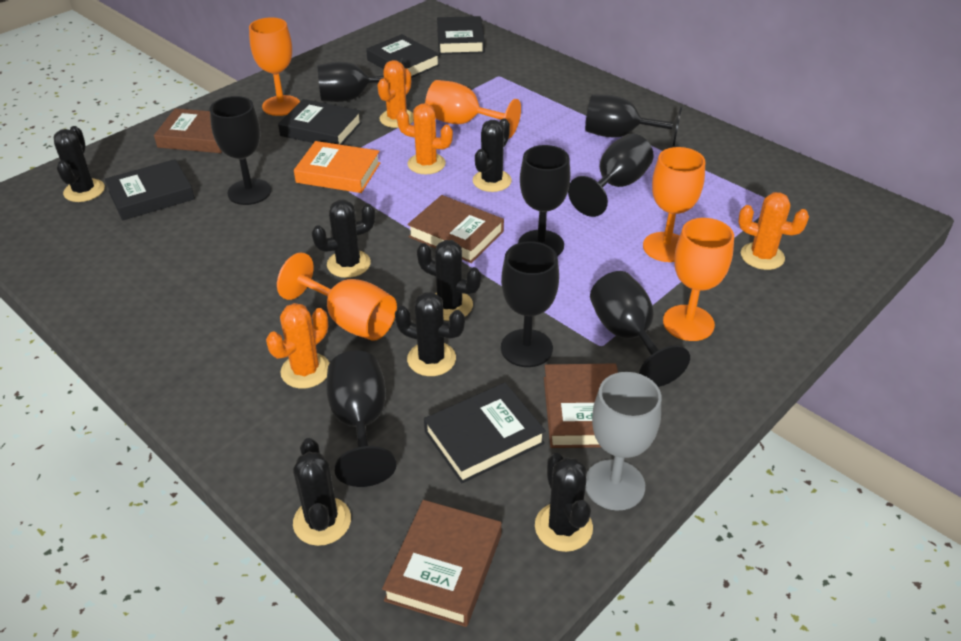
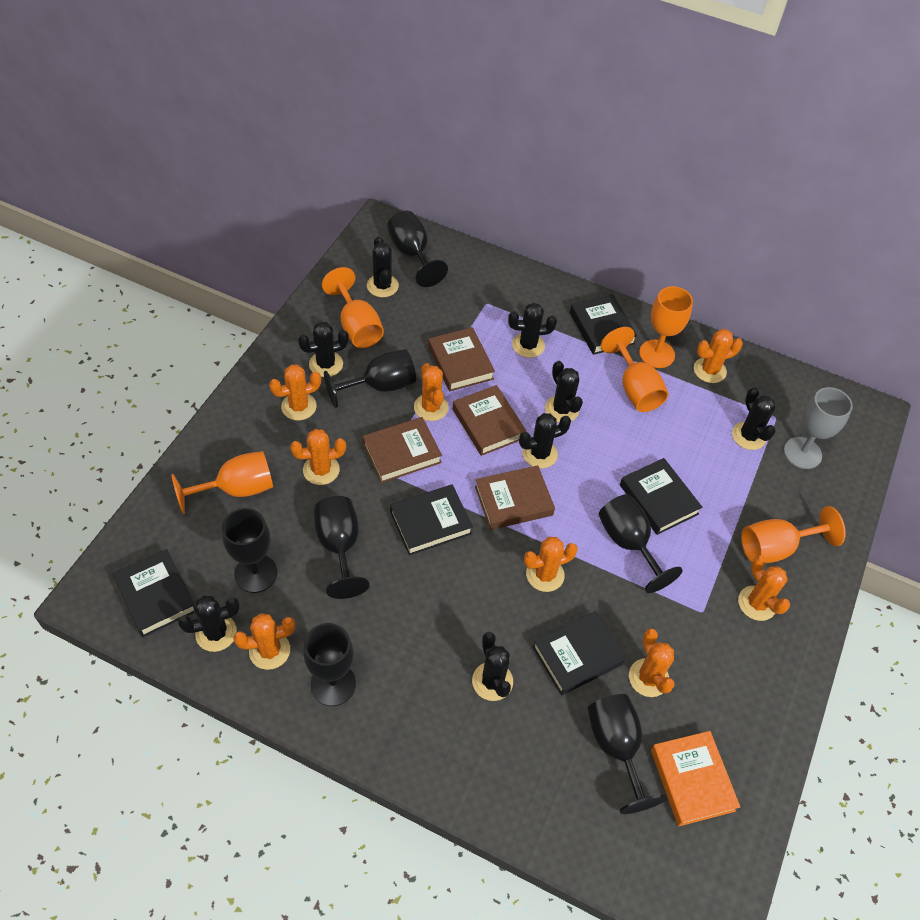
black cactus: [53,126,105,202] [293,438,351,546] [312,200,375,278] [395,292,465,376] [417,240,481,321] [473,118,512,192] [535,453,593,552] = 7 -> [178,595,240,652] [298,322,349,377] [367,236,399,297] [472,632,513,701] [508,303,557,358] [519,413,571,468] [545,361,583,423] [732,387,776,450] = 8
black goblet: [210,96,271,205] [318,58,404,102] [326,350,397,487] [501,241,559,367] [518,145,571,256] [568,134,654,217] [585,94,683,147] [590,271,690,387] = 8 -> [222,508,277,593] [303,623,356,706] [314,496,369,599] [324,349,416,408] [387,211,448,287] [588,694,667,814] [599,494,683,593] = 7
orange cactus: [266,303,330,388] [377,60,414,128] [397,103,453,174] [738,192,809,270] = 4 -> [233,613,295,670] [269,364,321,420] [290,429,346,485] [414,363,449,421] [524,537,578,592] [629,628,675,697] [694,329,743,383] [738,555,790,621] = 8

